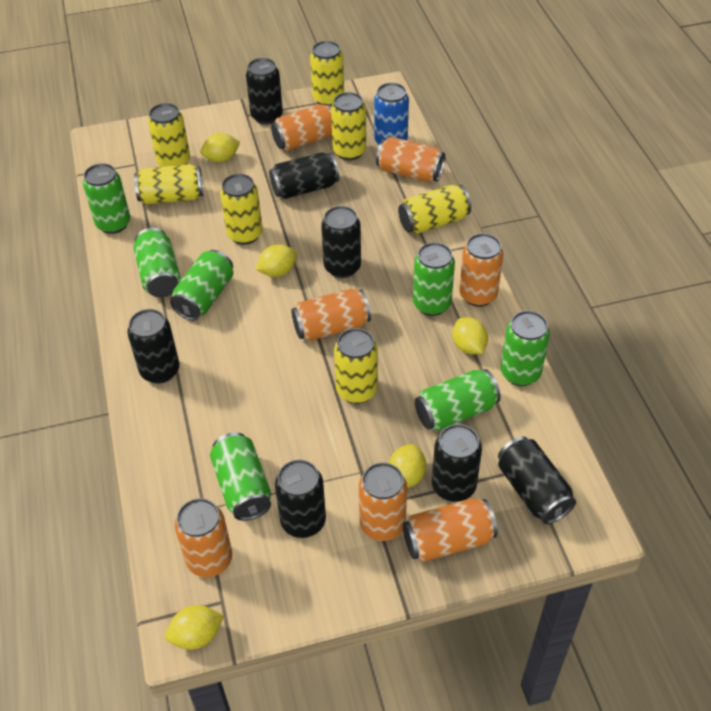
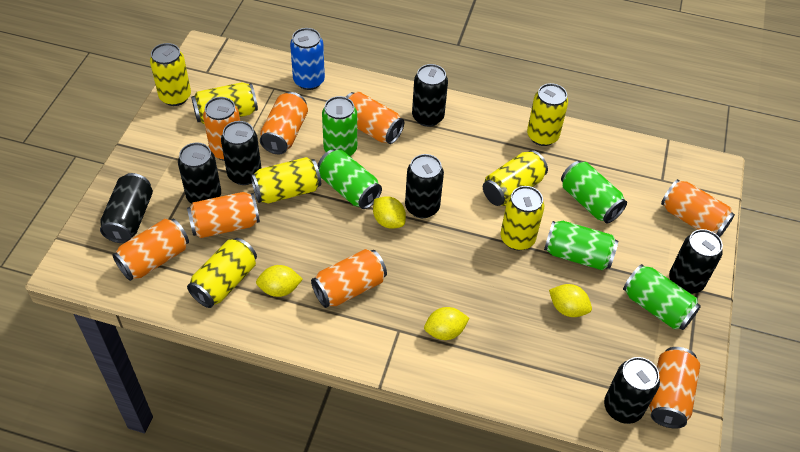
green can: [83,163,130,234] [134,228,181,298] [170,250,233,321] [210,432,271,521] [413,242,455,316] [415,369,501,431] [501,311,550,386] = 7 -> [318,149,382,209] [322,96,357,156] [544,221,618,270] [561,161,627,224] [623,264,701,330] = 5
orange can: [175,498,232,577] [271,104,332,151] [291,289,371,341] [359,462,407,541] [376,136,445,182] [403,498,498,562] [459,233,503,307] = 7 -> [112,219,189,281] [187,192,260,238] [203,97,240,161] [260,92,308,154] [311,249,387,308] [346,92,404,144] [649,347,700,428] [661,179,735,237] = 8
yellow lemon: [165,605,224,650] [201,133,240,162] [255,244,297,277] [389,444,426,488] [452,317,488,354] = 5 -> [256,265,303,297] [373,196,406,229] [424,307,470,340] [549,284,592,317] = 4

